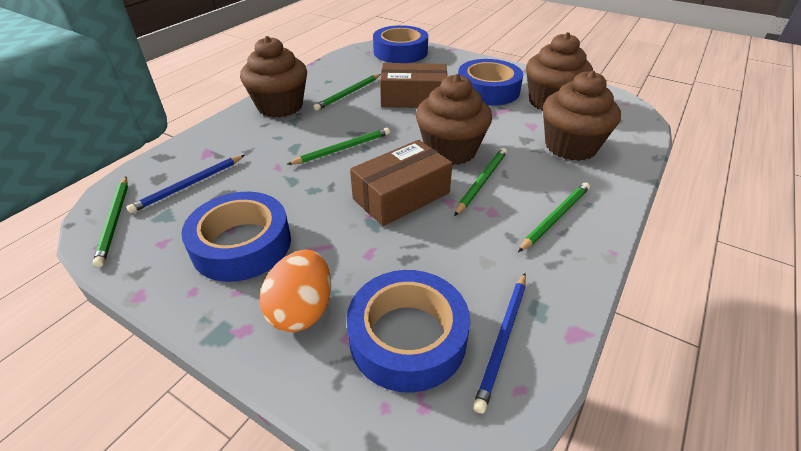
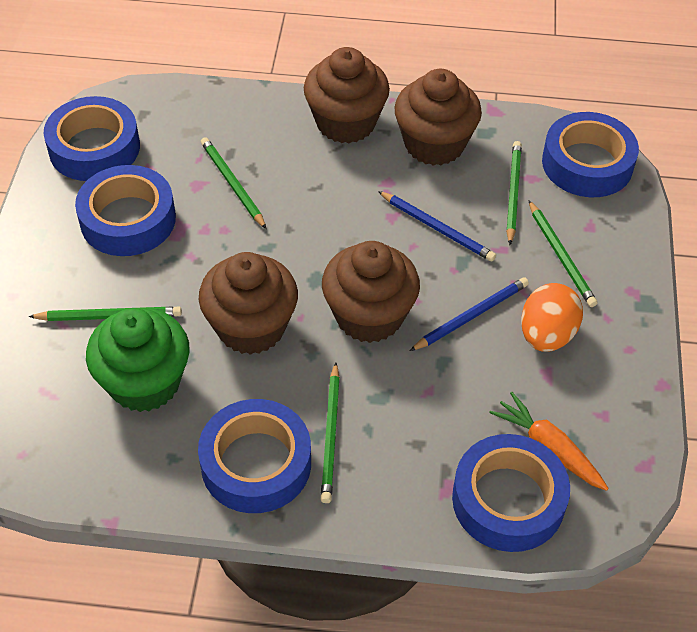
blue tape: [181,192,291,282] [347,270,470,393] [373,25,428,63] [458,59,523,106] = 4 -> [44,96,140,181] [75,165,176,256] [198,399,311,513] [452,434,570,552] [542,112,639,197] = 5
brown box: [350,140,453,226] [380,63,447,108] = 2 -> none = 0
green cupcake: none = 0 -> [86,308,190,412] = 1
orange carrot: none = 0 -> [489,392,609,491] = 1

